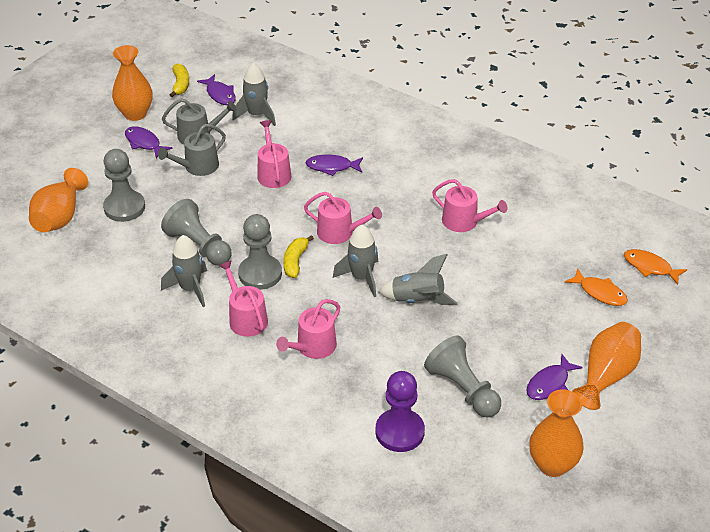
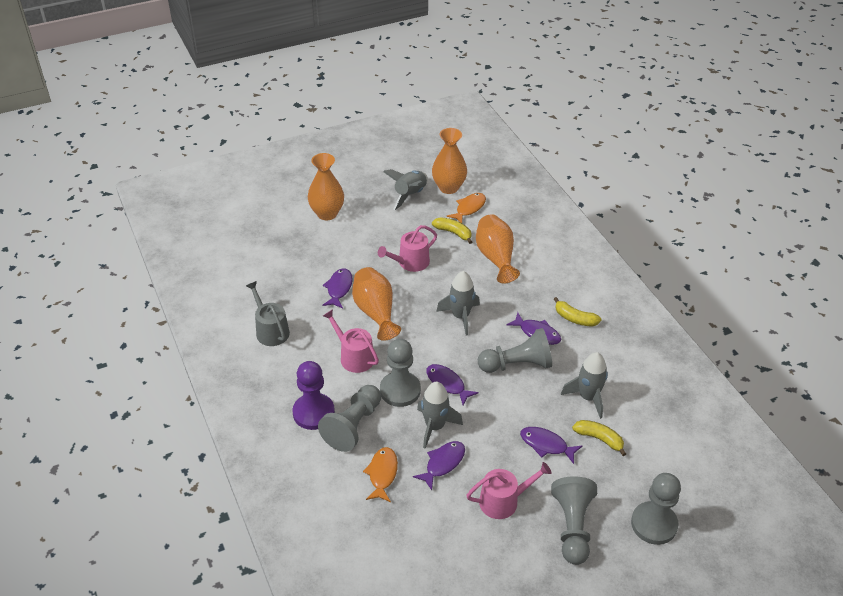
grey pawn: [103,149,145,222] [161,199,232,265] [238,214,282,290] [424,336,501,418] = 4 -> [318,385,381,452] [380,339,421,407] [478,328,552,373] [551,476,597,565] [631,473,681,545] = 5
grey watering can: [158,124,226,176] [162,99,237,144] = 2 -> [246,281,290,346] = 1
pink watering can: [219,260,268,337] [257,120,291,188] [276,299,340,359] [304,192,382,244] [432,179,507,232] = 5 -> [323,309,379,373] [378,225,437,272] [466,462,552,519] = 3
purple fish: [125,126,173,158] [197,74,236,105] [306,155,363,176] [526,354,583,400] = 4 -> [322,268,353,309] [413,441,465,490] [426,364,479,405] [506,312,561,345] [520,427,582,464] = 5
yellow banana: [170,64,189,97] [283,235,314,278] = 2 -> [432,217,472,244] [554,297,601,327] [572,420,626,456] = 3

